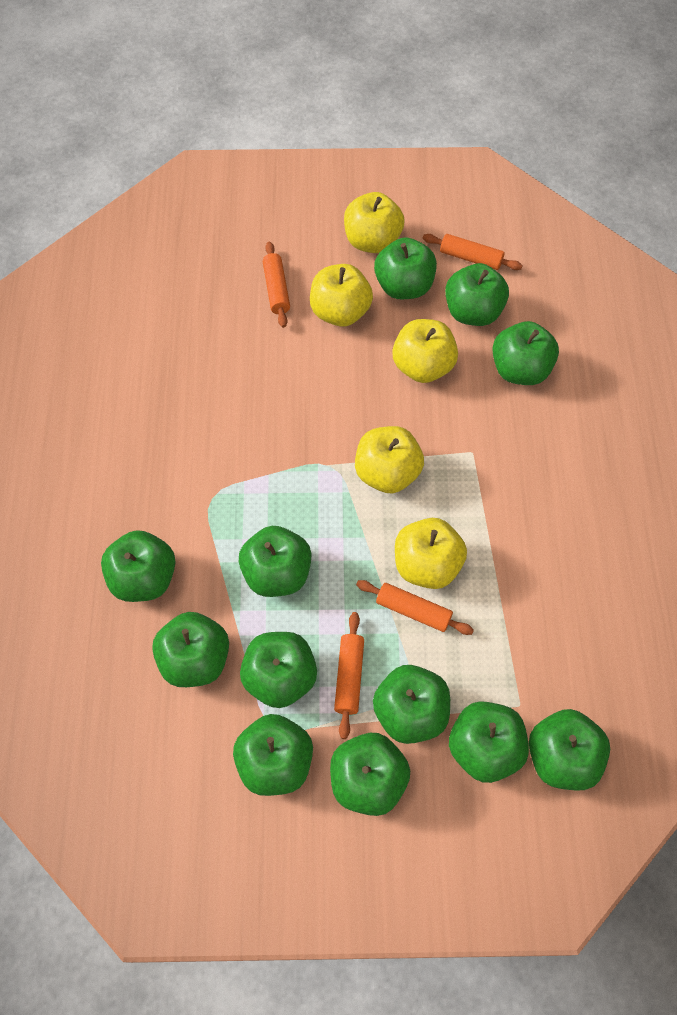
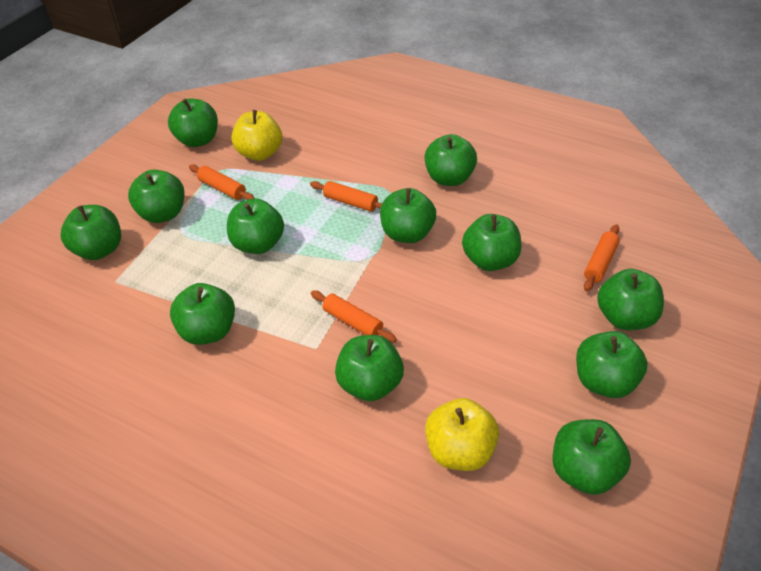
yellow apple: [310,264,373,327] [344,192,405,253] [355,426,424,493] [392,319,458,383] [395,518,467,589] = 5 -> [231,110,282,161] [425,398,499,471] = 2

